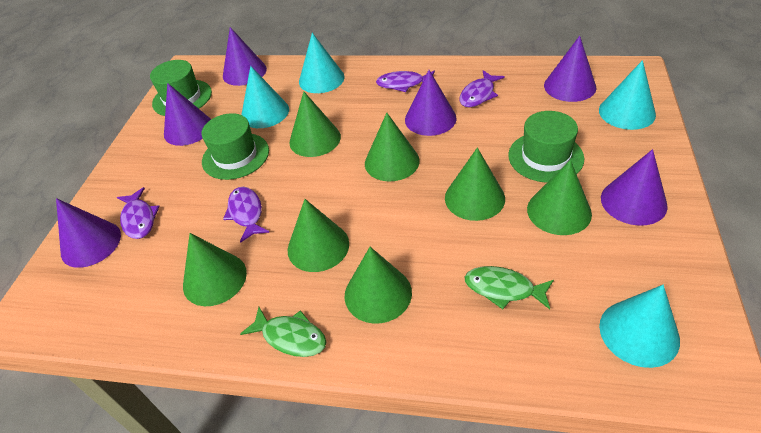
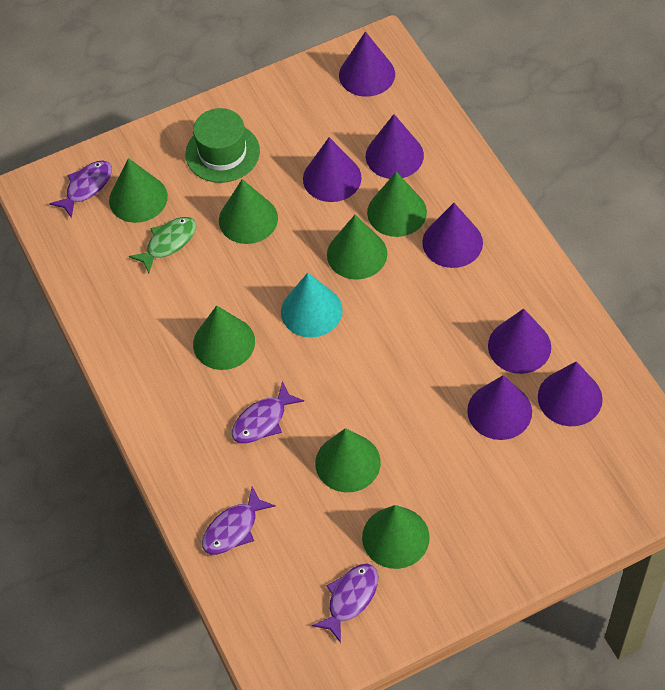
green fish: [240,307,326,357] [465,266,554,309] = 2 -> [129,217,196,273] = 1
green hat: [150,60,212,116] [202,113,269,180] [508,111,584,183] = 3 -> [185,108,260,183] = 1
purple cone: [56,198,121,268] [164,83,211,146] [223,27,267,86] [405,70,457,136] [544,36,596,102] [601,149,668,226] = 6 -> [303,137,362,202] [339,32,395,97] [366,114,424,179] [422,203,483,268] [467,375,532,440] [488,309,551,374] [538,361,603,426] = 7
turquoise cone: [241,66,289,128] [299,33,344,93] [599,60,656,130] [599,285,680,368] = 4 -> [281,273,343,337] = 1

